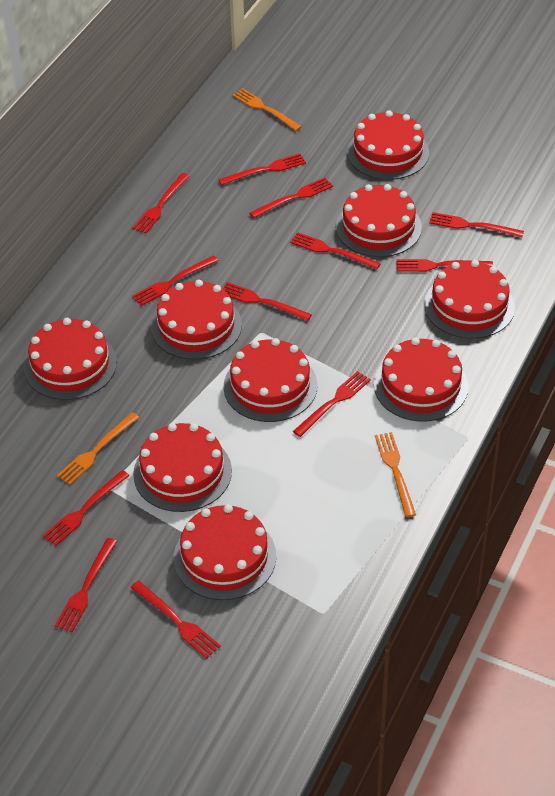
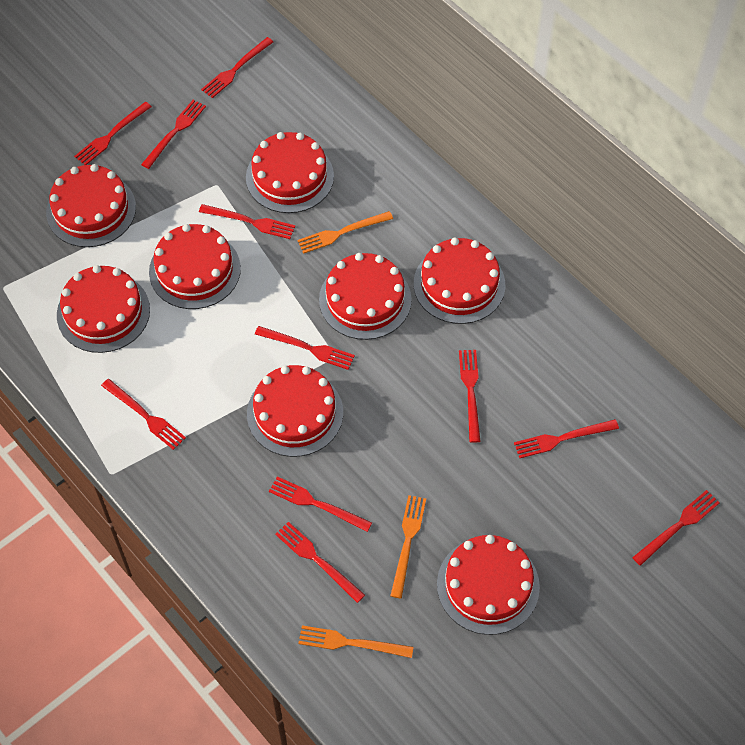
red cake: [24,318,117,400] [133,423,232,512] [151,280,242,360] [174,504,276,600] [223,338,317,422] [336,184,422,257] [347,110,429,180] [374,338,468,422] [424,260,515,339] = 9 -> [46,164,136,247] [57,265,150,353] [149,224,241,309] [246,132,334,213] [247,365,343,457] [319,253,412,340] [414,238,505,324] [437,535,540,635] = 8
red fork: [43,470,130,546] [55,538,117,632] [130,581,221,659] [132,255,218,306] [133,173,189,233] [218,154,306,185] [222,282,312,321] [250,177,333,218] [290,232,381,270] [293,371,371,437] [396,259,493,272] [429,212,524,237] = 12 -> [74,102,152,165] [101,379,186,450] [141,100,206,169] [199,204,295,239] [201,37,273,98] [255,326,355,370] [269,477,372,532] [275,522,365,603] [459,350,481,443] [514,419,619,458] [632,490,720,566] = 11

